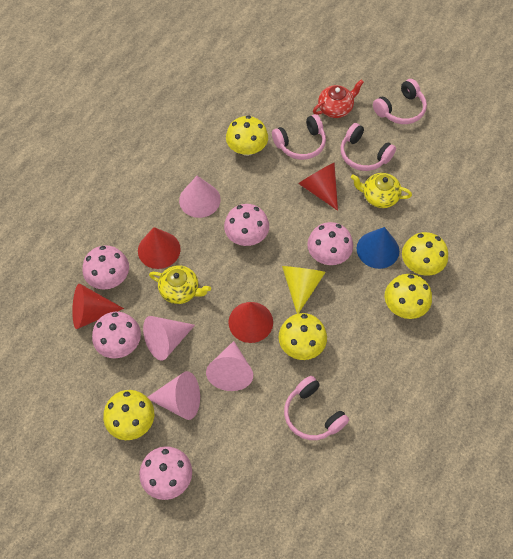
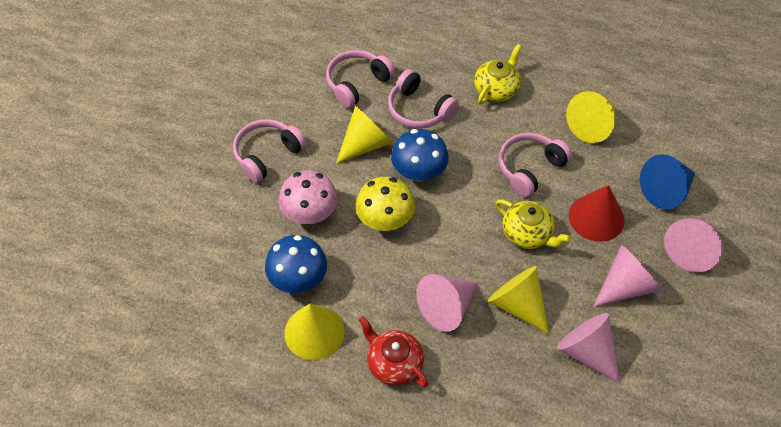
blue mushroom: none = 0 -> [265,235,327,293] [391,129,449,181] = 2
pink mushroom: [83,245,129,290] [92,312,141,359] [139,446,192,500] [224,204,269,246] [307,222,353,265] = 5 -> [279,170,338,224] = 1
red cone: [72,284,124,329] [138,227,181,269] [229,302,273,343] [298,162,338,211] = 4 -> [569,185,625,242] = 1
yellow cone: [282,266,326,314] = 1 -> [284,304,345,360] [336,105,394,164] [488,266,549,334] [566,91,615,143] = 4
yellow mushroom: [103,390,154,440] [226,115,268,156] [279,313,327,360] [385,274,432,319] [402,232,448,276] = 5 -> [356,177,415,231] = 1

